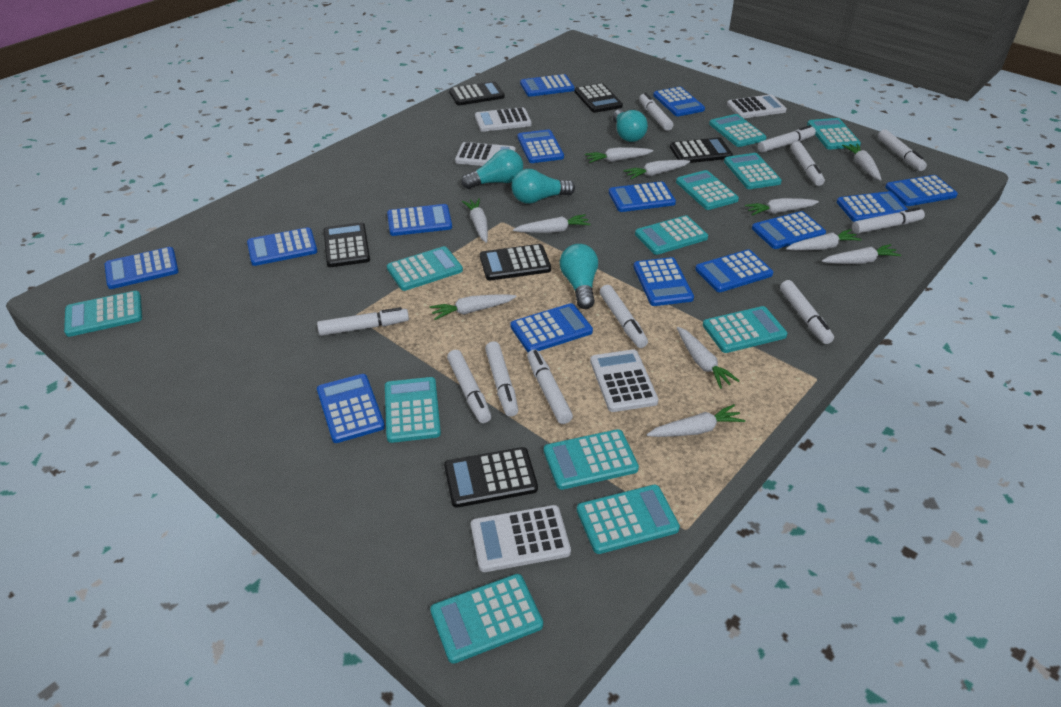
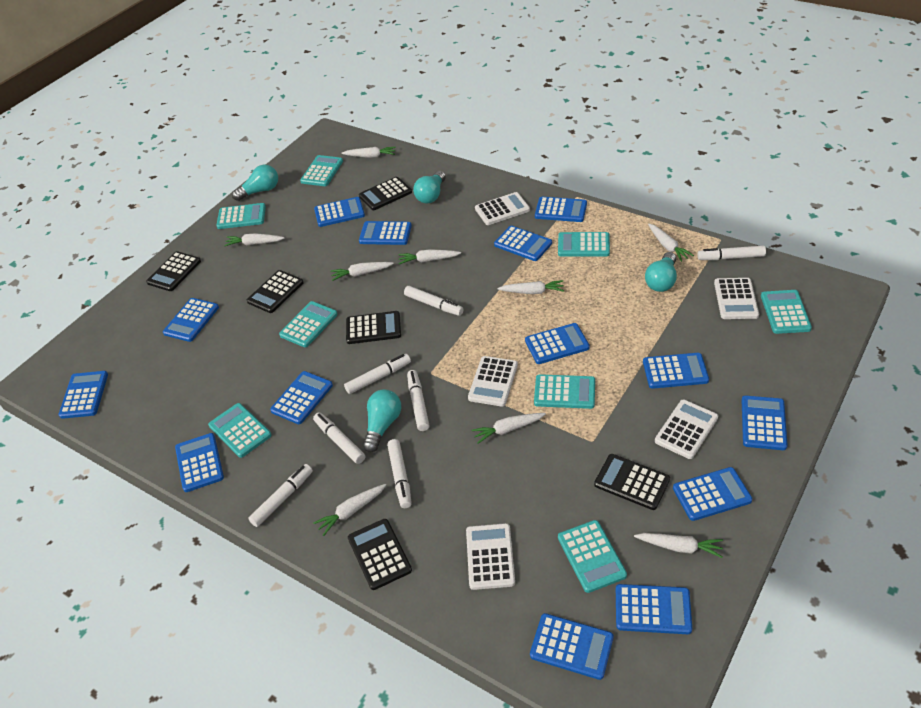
turquoise calculator: [64,291,142,337] [385,377,441,443] [387,246,463,291] [430,574,543,664] [544,429,639,490] [577,485,680,554] [635,215,708,255] [676,170,739,210] [703,306,787,353] [709,114,767,147] [724,153,782,189] [807,118,861,149] = 12 -> [208,403,272,458] [216,203,266,229] [279,301,338,347] [300,155,343,186] [534,374,595,409] [558,232,610,256] [558,520,627,593] [761,290,812,334] = 8
white carrot: [430,294,517,320] [462,198,488,243] [513,214,591,233] [585,147,653,163] [623,160,690,179] [647,404,745,437] [677,327,739,389] [745,198,819,216] [786,229,862,251] [822,244,901,264] [842,143,882,181] = 11 -> [224,233,285,246] [313,484,386,536] [330,262,394,281] [342,147,396,158] [398,249,461,264] [471,413,546,444] [497,280,564,294] [634,533,723,558] [648,224,694,262] = 9
white marker: [317,307,409,336] [447,350,491,423] [485,342,518,417] [527,350,573,424] [600,285,648,348] [639,93,673,131] [758,125,816,153] [780,280,834,344] [791,141,825,186] [852,207,925,234] [878,129,927,171] = 11 -> [248,464,313,527] [313,412,365,464] [344,354,411,394] [387,439,412,508] [404,286,464,316] [407,370,430,431] [697,246,766,260] = 7

